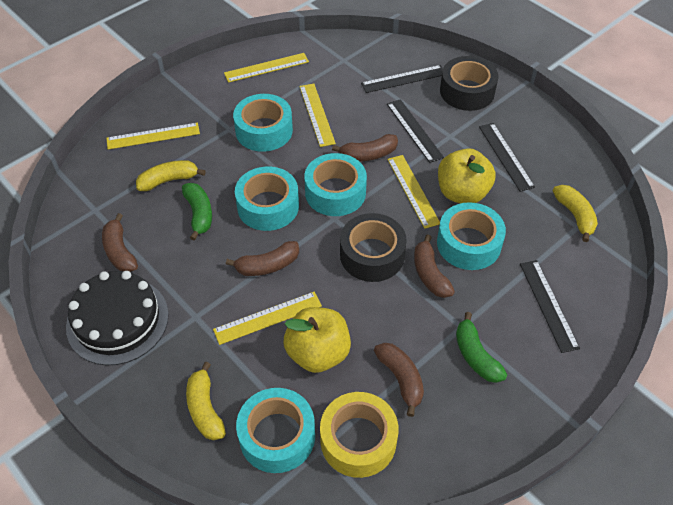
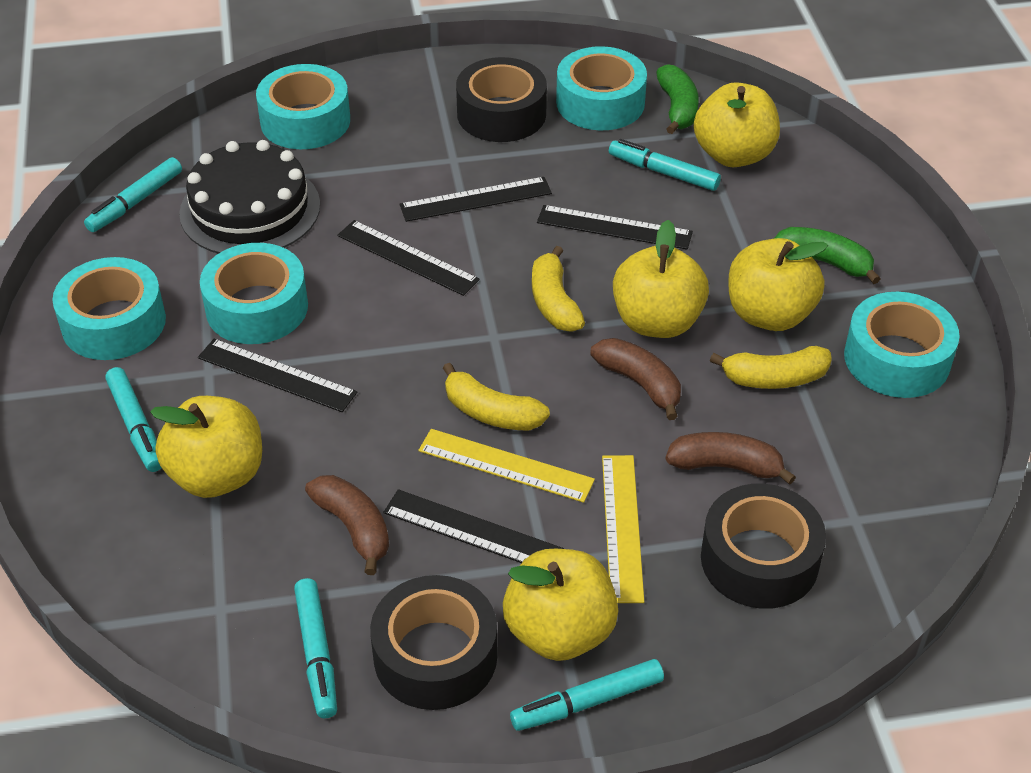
black ruler: [361,65,443,93] [387,99,444,163] [479,123,535,192] [520,260,580,353] = 4 -> [198,339,357,412] [337,220,480,296] [383,489,564,563] [400,177,552,222] [537,205,693,250] = 5
black tape: [340,213,407,282] [440,56,498,111] = 2 -> [370,575,498,710] [456,57,547,142] [701,484,826,609] = 3
brown banana: [102,213,138,272] [226,241,299,276] [332,134,398,161] [374,343,424,417] [414,234,455,298] = 5 -> [305,475,389,575] [590,338,681,420] [666,432,796,485] = 3
turquoise marker: none = 0 -> [84,157,182,232] [105,367,161,472] [294,578,337,718] [510,659,664,731] [609,139,721,191] = 5
yellow apple: [284,307,351,373] [438,148,496,203] = 2 -> [150,396,262,498] [503,549,619,661] [613,220,709,338] [694,82,780,167] [729,238,828,331] = 5
yellow ruler: [106,123,200,150] [213,292,322,345] [224,53,309,83] [299,84,336,147] [387,155,440,229] = 5 -> [418,429,595,503] [602,455,644,603] = 2
yellow tape: [320,392,399,478] = 1 -> none = 0

